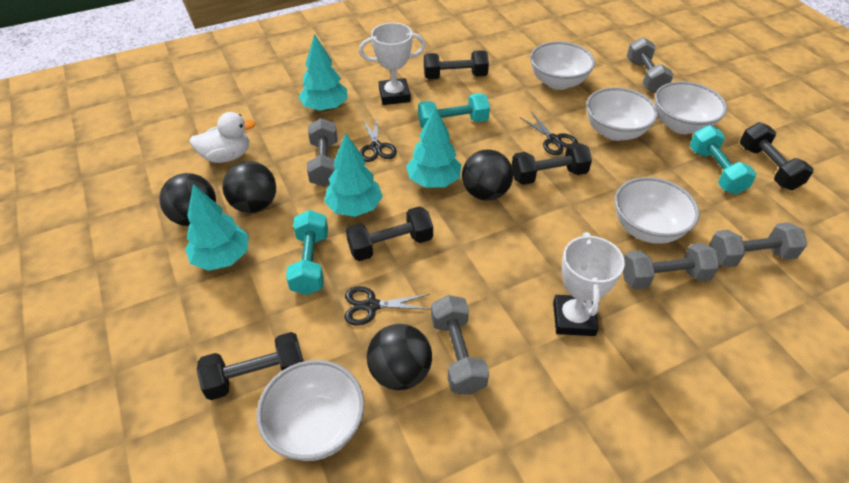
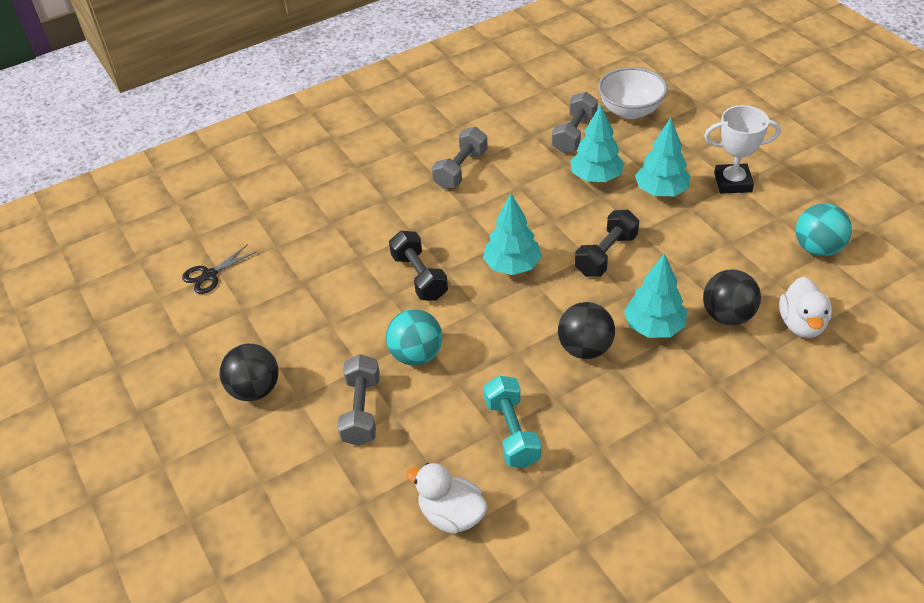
black ball: [159,173,216,226] [222,161,276,213] [367,324,432,390] [462,149,513,201] = 4 -> [220,344,278,401] [558,302,615,359] [703,269,761,325] = 3
black dumbbell: [197,332,303,400] [346,206,433,261] [424,50,489,79] [512,143,592,185] [740,122,813,190] = 5 -> [389,231,448,301] [575,210,639,277] = 2
black scissors: [345,286,431,326] [360,117,397,162] [520,112,578,155] = 3 -> [182,244,256,294] = 1
grey dumbbell: [307,118,337,187] [431,295,489,395] [623,243,720,289] [627,37,674,93] [709,222,807,268] = 5 -> [337,354,380,446] [432,127,488,189] [552,92,598,153] = 3
turquoise ball: none = 0 -> [386,309,442,366] [796,203,852,256] = 2
turquoise dumbbell: [286,210,328,295] [418,93,490,128] [690,125,757,194] = 3 -> [484,376,541,468] = 1
white bowl: [256,360,364,461] [530,41,595,90] [586,87,658,141] [615,177,700,244] [655,81,727,134] = 5 -> [598,67,667,119] = 1
white duck: [189,112,256,163] = 1 -> [406,463,488,534] [779,277,832,338] = 2
white trophy: [359,22,426,105] [553,232,625,336] = 2 -> [704,105,781,194] = 1

